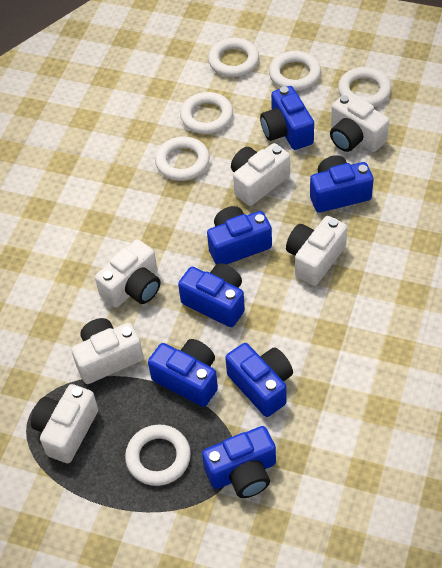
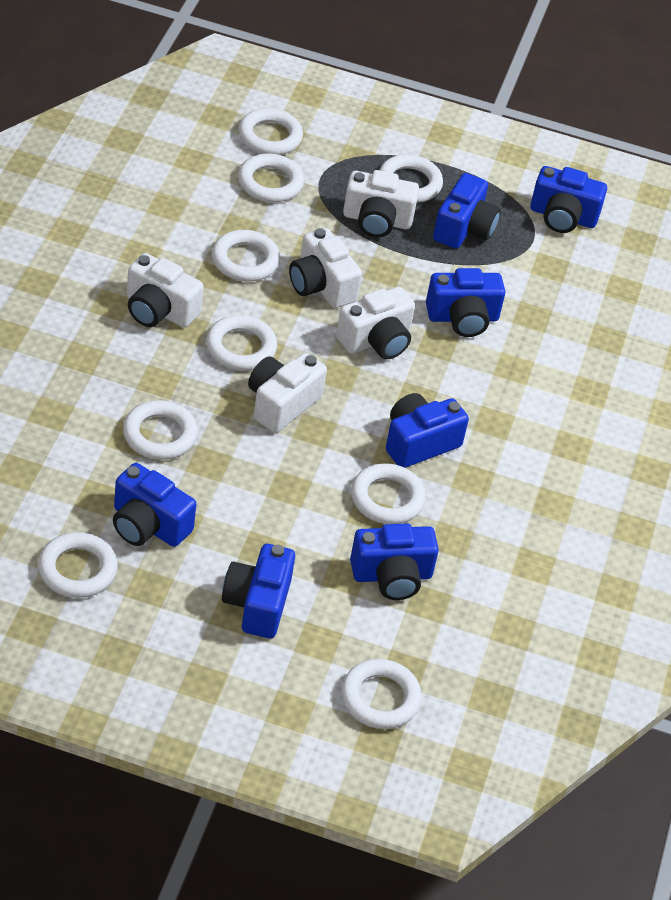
white camera: [31,384,98,463] [71,318,143,384] [95,239,161,308] [231,143,290,206] [286,216,347,286] [330,93,389,152] = 6 -> [127,253,204,327] [248,353,327,433] [289,228,362,308] [336,287,415,359] [343,170,419,238] = 5
white ring: [125,424,191,486] [155,136,210,181] [180,92,233,134] [208,38,259,77] [269,51,321,91] [338,67,391,107] = 6 -> [38,532,118,598] [123,400,198,460] [206,315,277,371] [212,230,280,281] [238,108,303,155] [238,153,304,202] [341,659,422,729] [351,463,426,524] [380,154,443,203] = 9

